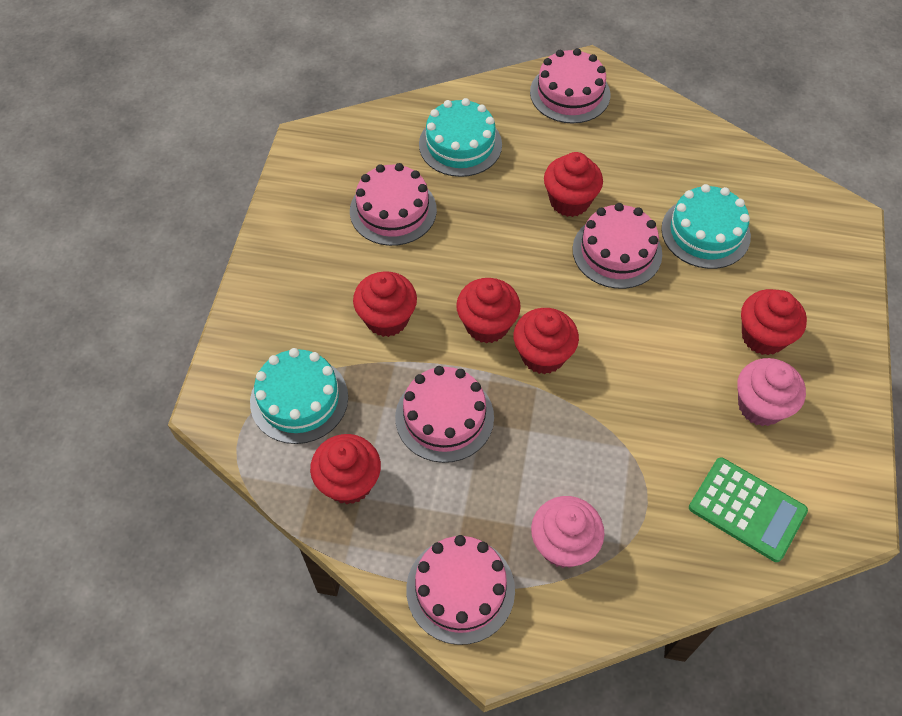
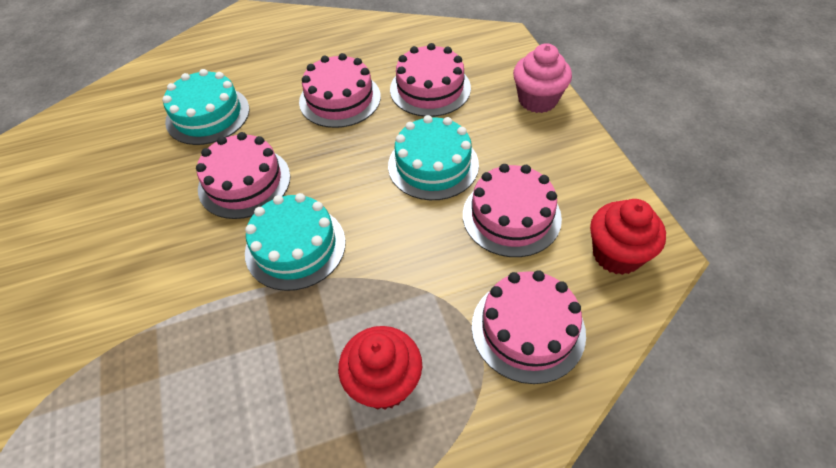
green calculator: [689,457,808,562] = 1 -> none = 0
pink cupcake: [531,496,604,568] [737,358,806,426] = 2 -> [513,43,572,113] = 1
red cupcake: [310,434,381,504] [353,271,417,337] [456,278,521,343] [514,308,579,374] [544,152,603,217] [741,289,807,355] = 6 -> [338,326,422,410] [590,199,666,275] = 2

